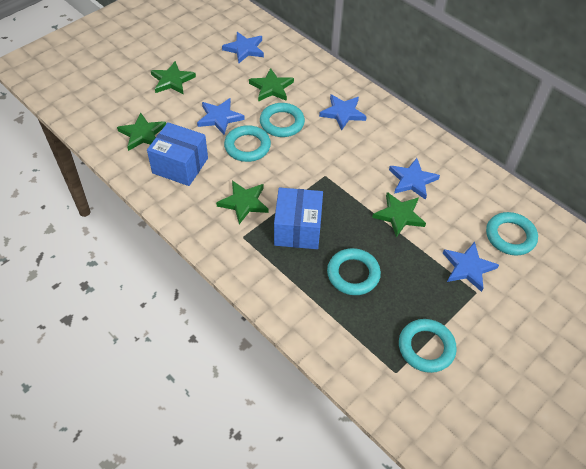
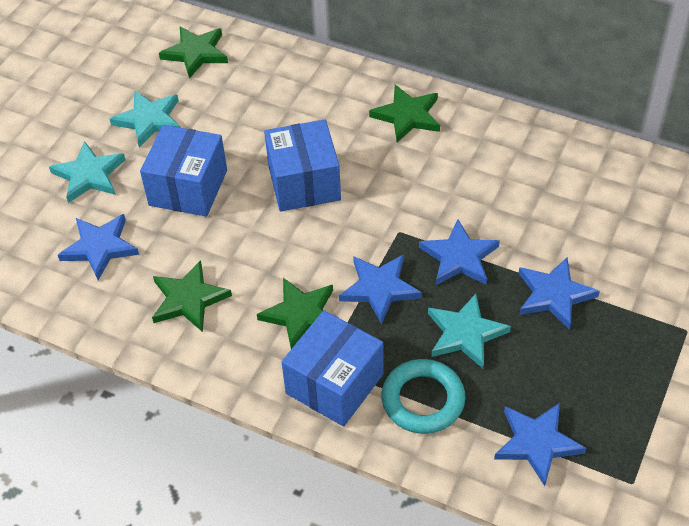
blue box: [147,122,208,186] [274,188,323,249] = 2 -> [140,125,227,217] [264,119,341,212] [282,310,384,427] = 3
green star: [117,113,166,151] [151,61,196,94] [216,181,269,224] [249,68,294,102] [372,192,426,237] = 5 -> [152,260,232,332] [159,26,228,79] [257,278,333,349] [369,85,440,142] = 4
turquoise ring: [224,125,271,162] [260,103,305,137] [327,248,381,295] [399,319,457,373] [486,212,538,255] = 5 -> [382,359,465,434] = 1
turquoise star: none = 0 -> [49,141,126,203] [110,91,181,148] [428,294,511,368] = 3

